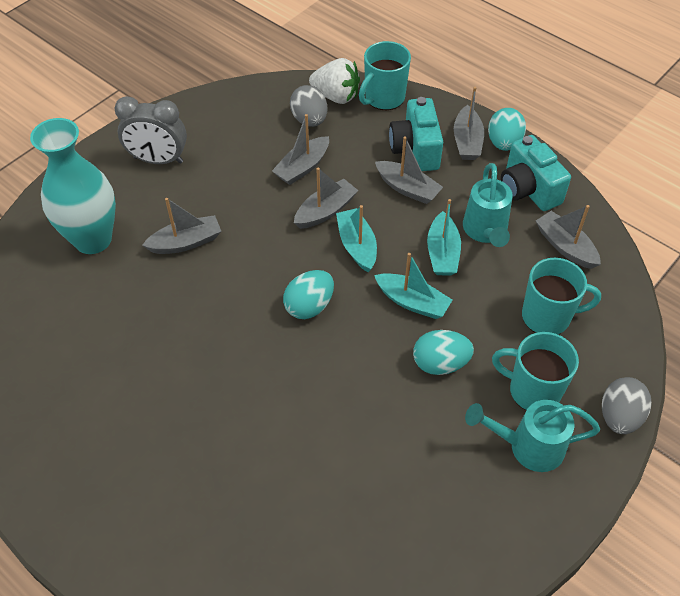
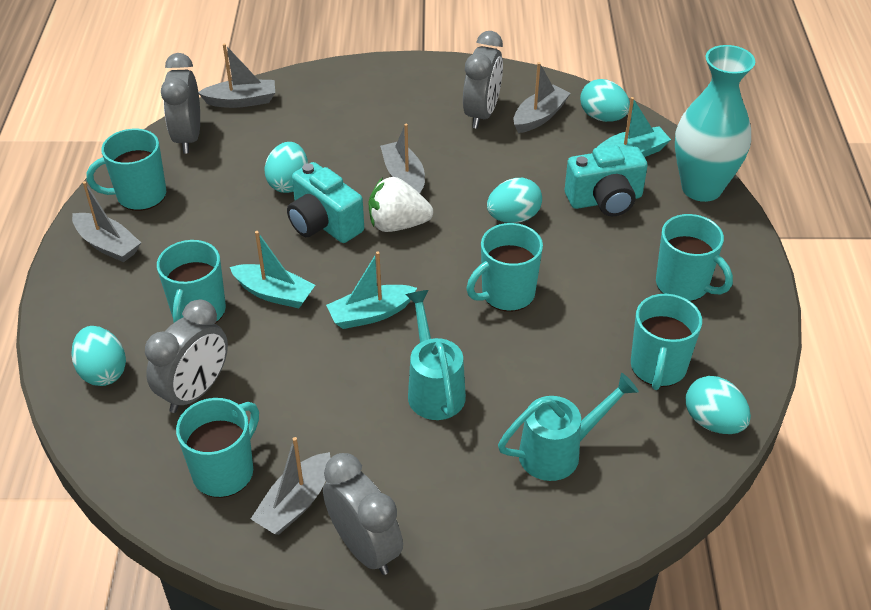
grey boat: [142,198,221,254] [272,114,329,185] [294,168,358,229] [375,136,443,204] [454,87,484,160] [536,205,601,269] = 6 -> [72,181,141,262] [198,43,275,108] [251,437,331,535] [380,124,425,193] [514,62,571,133] = 5
grey clock: [114,96,187,164] = 1 -> [145,299,228,413] [161,53,200,154] [323,453,403,575] [463,31,503,129] = 4
grey egg: [290,85,327,127] [602,377,651,434] = 2 -> none = 0
turquoise egg: [283,270,334,319] [413,330,474,375] [488,108,526,151] = 3 -> [71,326,126,386] [264,142,308,193] [487,178,542,223] [580,79,630,122] [686,376,751,434] = 5
turquoise mug: [359,41,411,110] [492,332,579,410] [522,258,601,334] = 3 -> [87,129,166,211] [157,240,226,324] [176,398,259,498] [467,223,543,312] [631,294,702,390] [656,214,733,302] = 6

